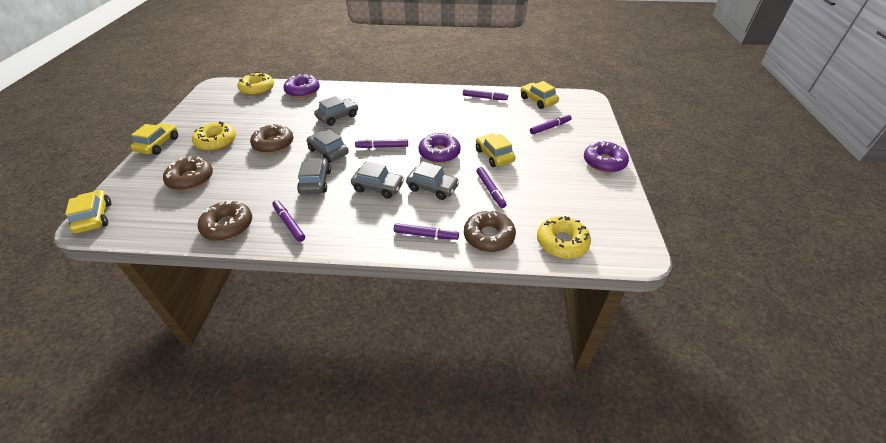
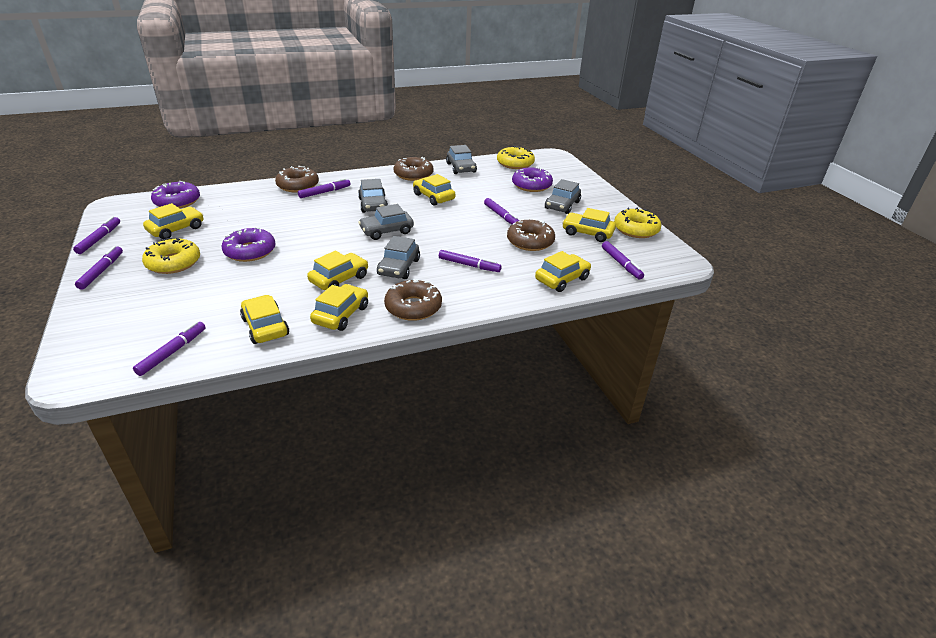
purple marker: [272,200,305,242] [355,139,408,148] [394,223,459,240] [463,89,508,100] [477,167,507,208] [530,114,572,134] = 6 -> [73,216,120,254] [75,246,123,290] [133,322,206,376] [298,178,350,198] [439,250,502,272] [484,198,519,224] [602,241,644,280] = 7
yellow car: [65,190,111,234] [130,123,178,155] [476,133,516,167] [521,81,559,109] = 4 -> [143,203,203,239] [240,295,289,344] [307,250,368,290] [310,284,368,331] [413,174,455,206] [535,251,591,292] [562,208,616,242] = 7

